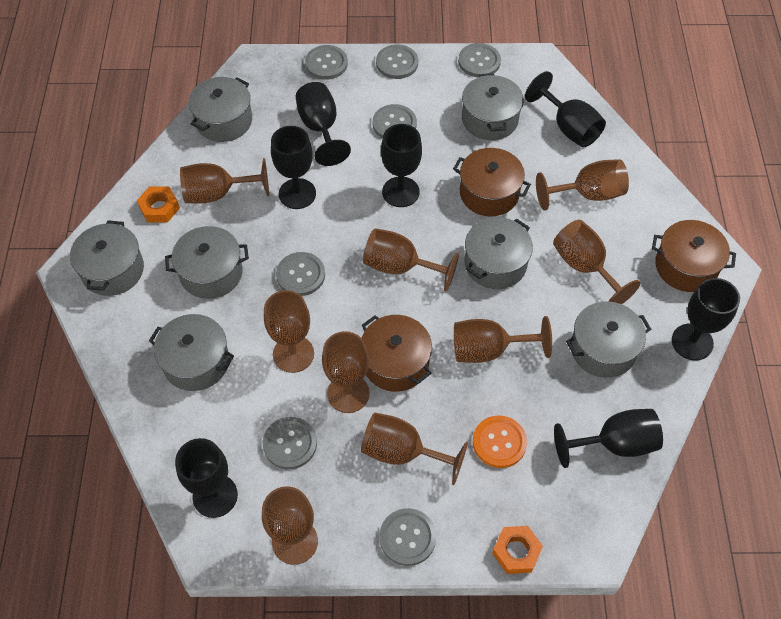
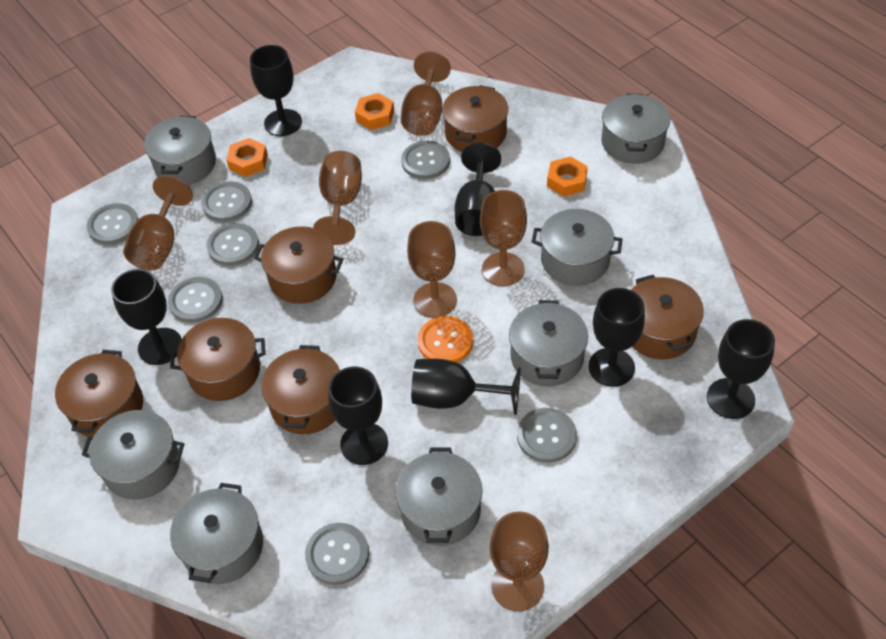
brown goblet: [180,158,269,204] [262,486,318,565] [264,290,314,373] [322,331,370,413] [361,413,468,485] [363,228,459,291] [454,316,552,363] [536,159,629,211] [553,220,640,304] = 9 -> [123,176,193,270] [313,151,362,245] [401,51,451,136] [407,221,457,318] [480,190,527,286] [490,512,549,611] = 6
brown pot: [362,315,432,392] [453,148,531,216] [652,220,736,292] = 3 -> [55,350,143,437] [170,318,265,401] [254,226,343,304] [261,345,340,434] [442,85,508,152] [631,275,704,359] = 6
orange nut: [137,186,180,223] [492,526,543,574] = 2 -> [226,138,268,177] [355,93,394,130] [547,156,588,197] = 3

